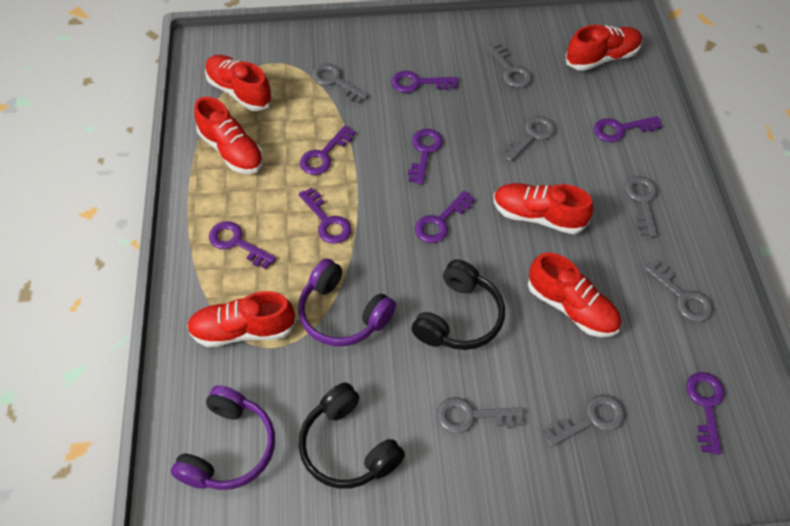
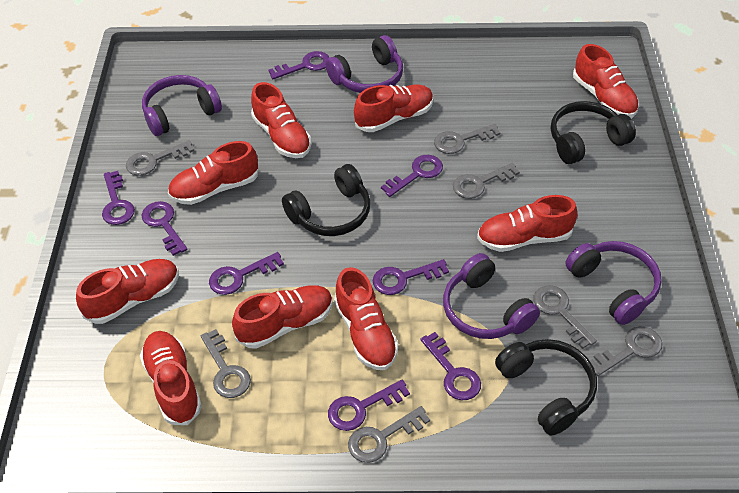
black headphones: [299,383,405,489] [412,260,505,350] = 2 -> [282,164,370,236] [495,339,597,436] [551,101,636,164] = 3
purple headphones: [171,385,275,490] [298,259,396,346] = 2 -> [142,75,222,136] [326,35,403,93] [443,253,540,339] [565,241,662,325] = 4
red shoe: [187,291,296,347] [194,97,264,174] [205,55,273,111] [493,183,593,234] [528,252,621,337] [566,25,642,71] = 6 -> [76,259,179,324] [140,331,202,425] [168,141,259,205] [232,285,333,349] [251,82,311,158] [334,267,399,370] [354,85,434,132] [477,195,577,252] [573,44,639,118] = 9

